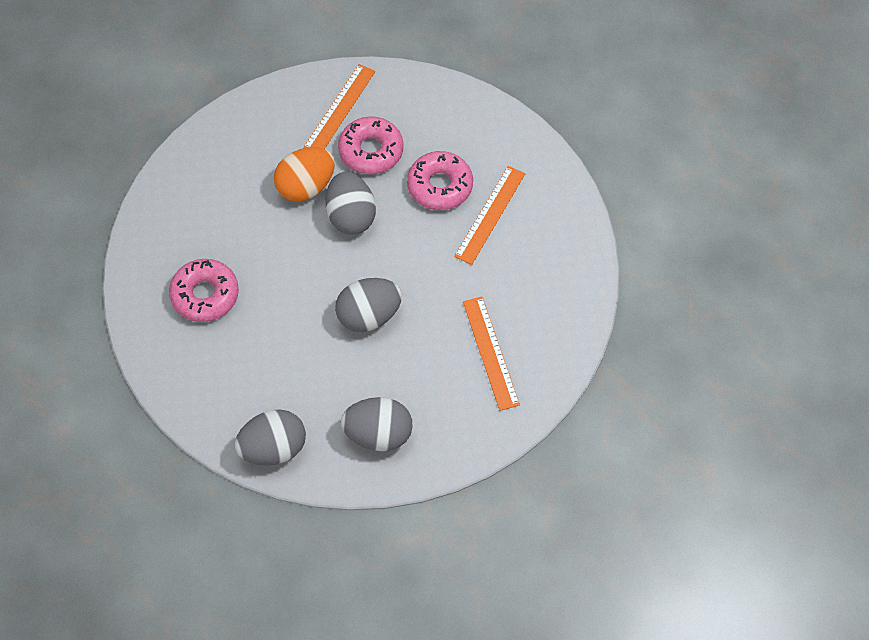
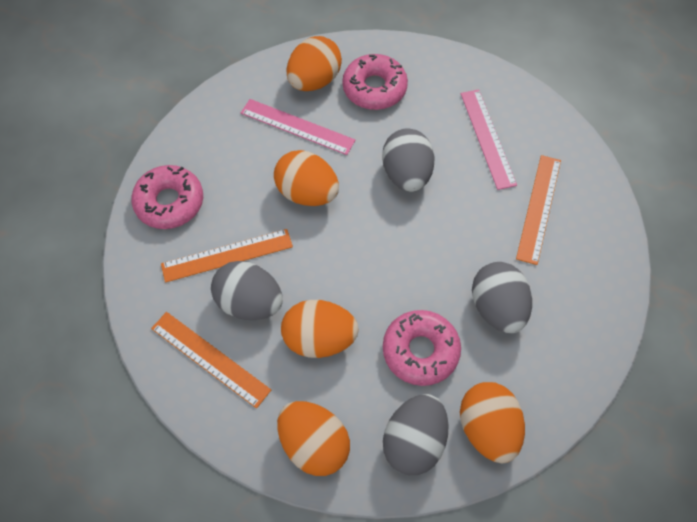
orange egg: [274,147,335,202] = 1 -> [274,150,339,206] [277,401,350,476] [281,300,359,358] [287,36,342,91] [460,382,525,463] = 5
pink ruler: none = 0 -> [241,99,355,155] [461,89,517,190] = 2

